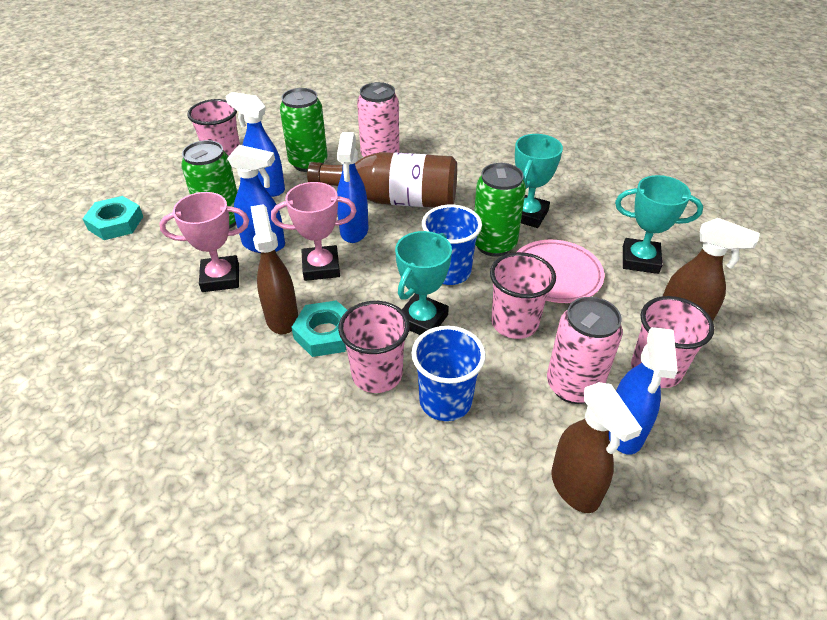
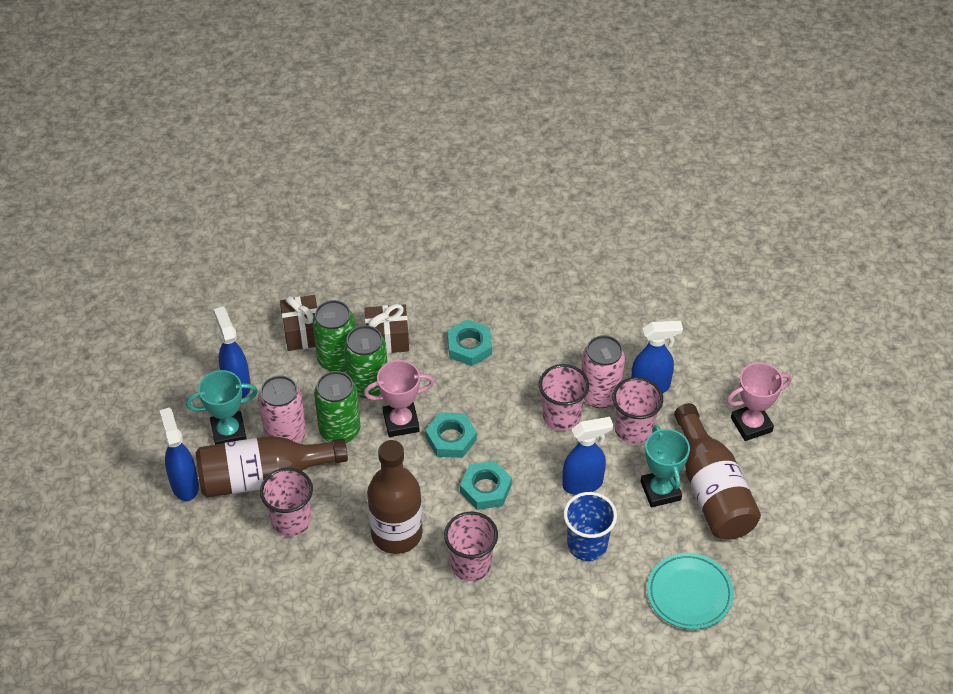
blue cup: [412,326,486,421] [422,205,482,285] = 2 -> [564,492,617,561] = 1
brown bottle: [307,152,457,207] = 1 -> [196,436,348,498] [367,440,422,554] [674,403,761,540] = 3
brown gift: none = 0 -> [280,295,317,351] [365,304,409,354] = 2
brown spray bottle: [251,204,298,334] [551,382,642,513] [663,218,760,321] = 3 -> none = 0
pink plate: [517,240,604,303] = 1 -> none = 0
turquoise nut: [82,196,143,240] [291,300,347,357] = 2 -> [425,412,477,458] [447,319,492,366] [460,461,512,510] = 3
turquoise plate: none = 0 -> [647,553,734,630] = 1
turquoise trophy: [395,231,452,335] [515,134,563,228] [615,175,703,274] = 3 -> [186,370,258,445] [641,425,690,508] = 2

